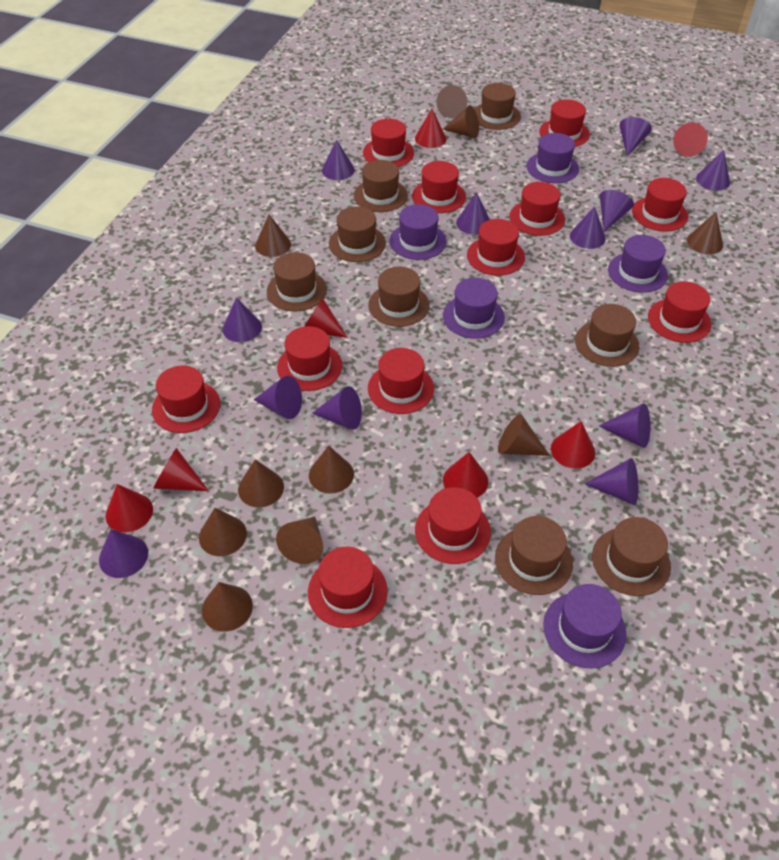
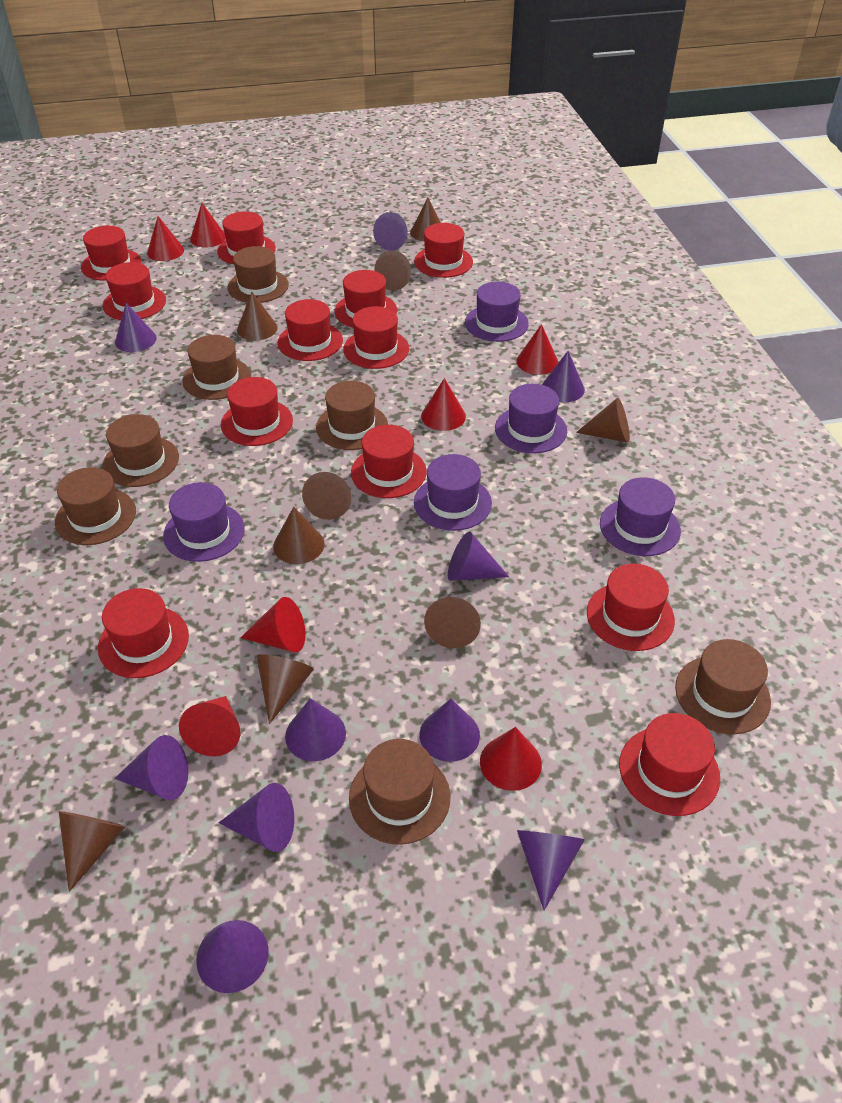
brown cone: [199,508,247,556] [202,582,253,632] [238,460,284,508] [255,215,291,257] [276,517,323,564] [309,446,354,494] [436,85,467,118] [443,105,479,138] [498,414,550,456] [687,212,723,255] = 10 -> [59,811,126,892] [237,292,277,341] [256,654,314,724] [273,507,325,564] [302,472,351,520] [374,250,411,291] [410,198,441,241] [424,597,481,648] [576,398,630,443] = 9
brown hat: [267,252,327,311] [329,206,386,262] [354,160,408,212] [368,267,429,327] [475,83,521,130] [495,516,573,595] [575,304,640,367] [592,517,671,596] = 8 -> [55,467,136,545] [103,414,179,487] [182,335,251,400] [227,246,289,303] [316,381,388,450] [349,739,450,845] [675,639,771,734] = 7
purple cone: [99,529,148,578] [222,297,262,342] [253,376,302,419] [312,386,362,430] [322,139,355,180] [456,192,490,235] [570,206,606,249] [584,458,638,505] [599,403,650,448] [600,190,634,232] [619,117,652,156] [696,150,730,191] = 12 -> [114,735,188,800] [115,303,157,352] [196,920,269,993] [218,783,294,852] [285,698,346,761] [373,212,408,251] [419,699,480,762] [448,531,509,581] [517,830,585,910] [542,351,585,402] = 10

